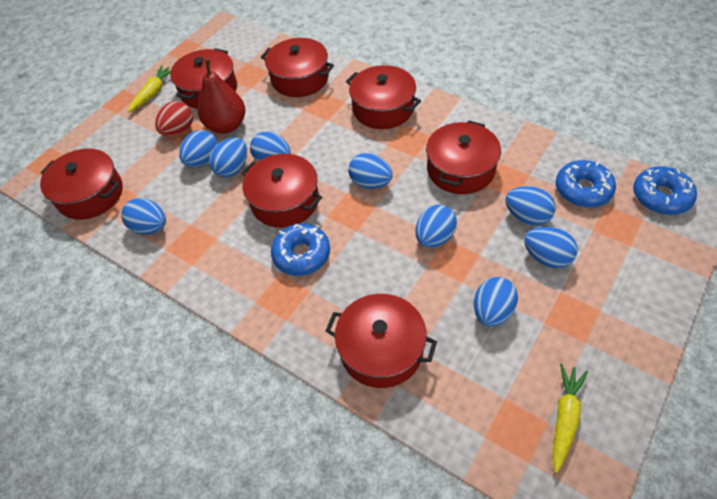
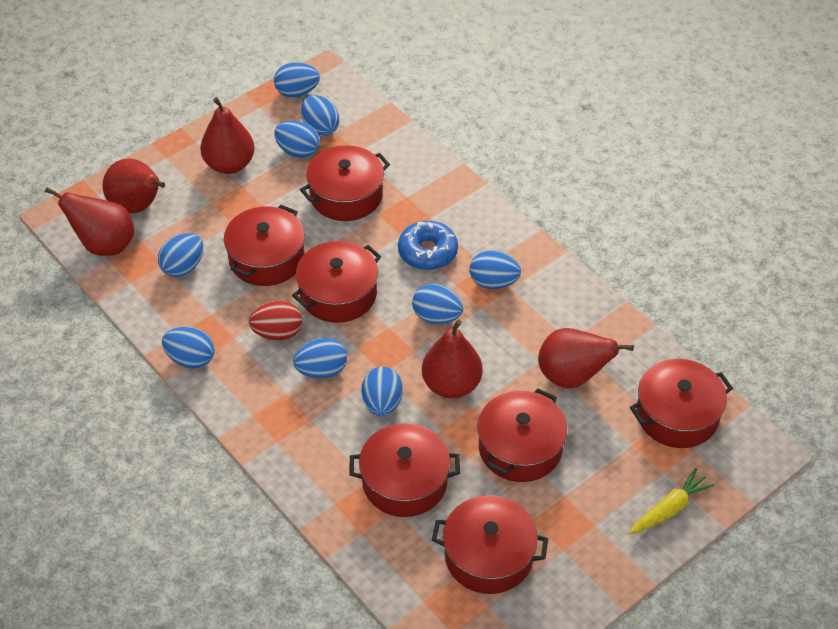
blue donut: [271,223,330,276] [556,160,616,207] [633,166,697,215] = 3 -> [398,221,458,270] = 1
red pear: [198,59,245,134] = 1 -> [45,187,134,256] [102,159,165,214] [200,97,255,174] [422,319,483,399] [538,328,634,389] = 5
yellow carrot: [128,65,171,112] [552,364,588,473] = 2 -> [629,468,715,534] = 1

